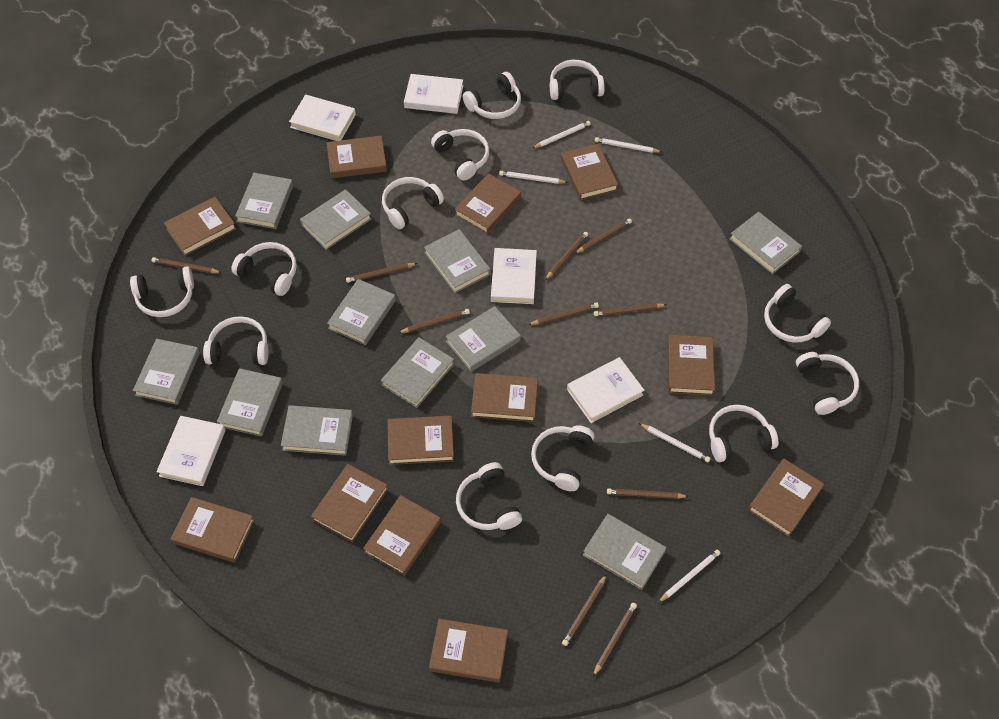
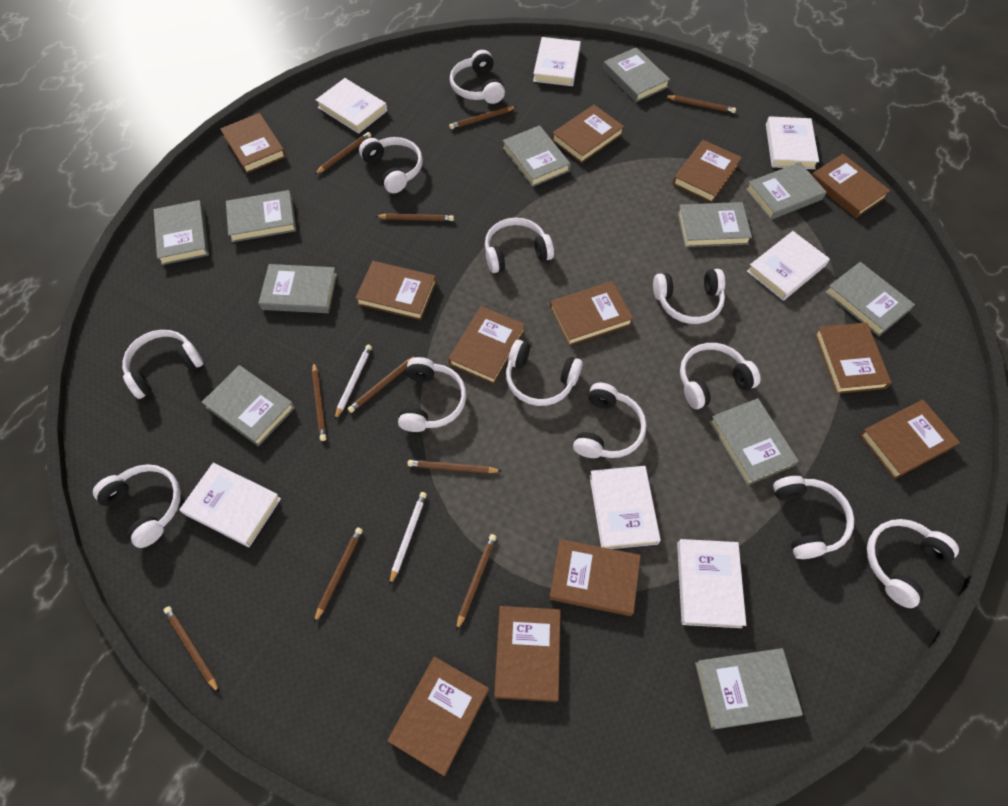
white book: [157,416,226,486] [289,95,356,141] [404,74,463,114] [491,248,537,304] [567,357,644,423] = 5 -> [179,463,281,547] [316,78,387,134] [533,37,581,86] [590,466,661,549] [677,539,746,628] [747,231,830,301] [766,116,819,169] = 7
white pencil: [499,171,568,184] [533,121,591,148] [595,137,662,153] [639,423,711,462] [658,550,721,603] = 5 -> [335,345,372,420] [390,492,427,585] = 2

